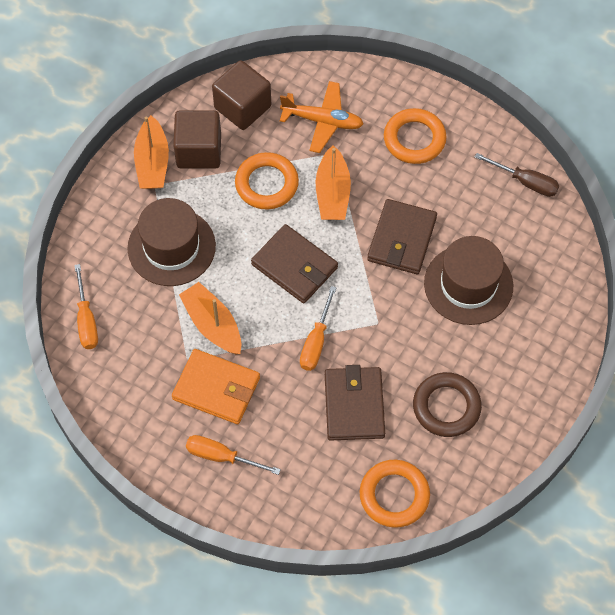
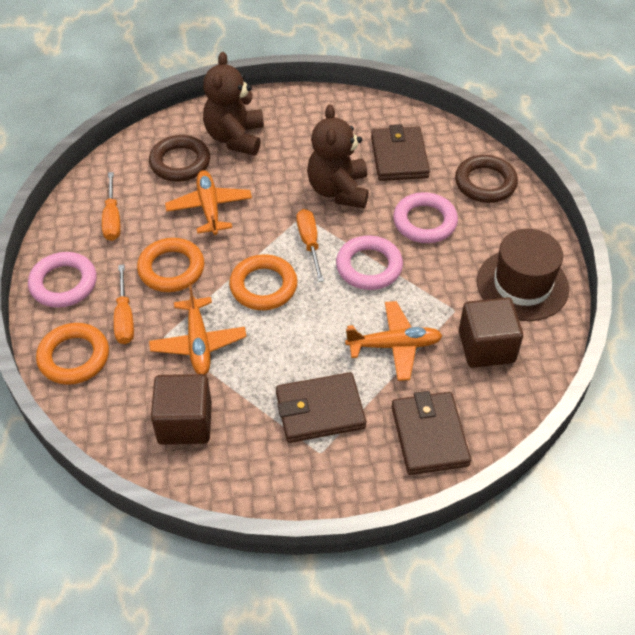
brown hat: [127,198,216,286] [424,236,513,325] = 2 -> [477,229,569,321] = 1
brown ring: [413,372,482,437] = 1 -> [149,135,210,182] [455,155,518,203] = 2
brown screwdriver: [475,153,560,197] = 1 -> none = 0
brown teddy bear: none = 0 -> [203,52,264,156] [307,104,369,208] = 2
orange boat: [134,115,169,189] [179,282,242,354] [315,145,351,220] = 3 -> none = 0
orange plane: [280,81,363,153] = 1 -> [149,284,246,375] [165,170,252,235] [345,301,443,381] = 3
orange wallet: [172,349,260,424] = 1 -> none = 0
pink ring: none = 0 -> [28,252,97,308] [336,236,403,290] [393,192,458,243] = 3

